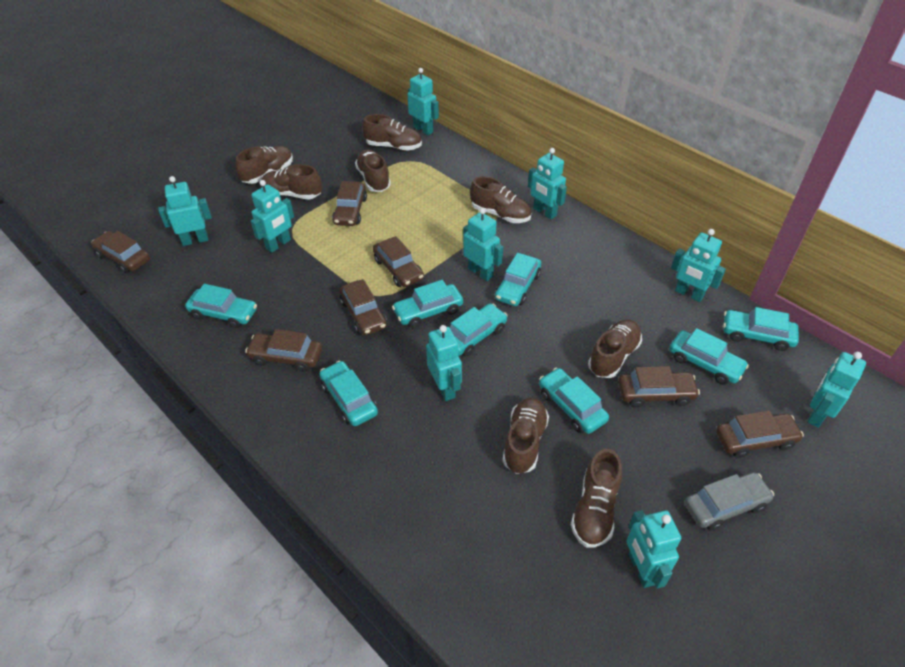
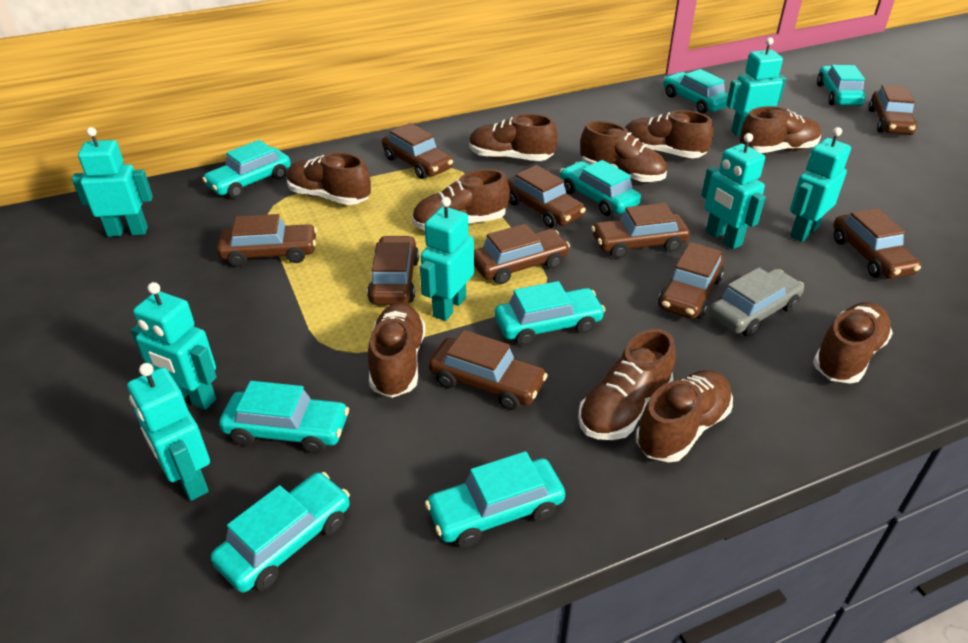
brown car: [91,231,150,273] [245,329,322,372] [332,181,367,226] [339,279,387,336] [373,236,424,287] [618,366,700,408] [716,411,804,458] = 7 -> [217,214,317,267] [367,236,419,305] [382,123,453,179] [429,330,548,410] [474,224,570,284] [508,165,586,228] [591,203,690,258] [658,242,724,319] [833,208,921,279] [869,85,917,135] = 10
brown shoe: [236,146,293,184] [261,164,322,200] [355,149,391,192] [362,114,422,151] [470,176,531,223] [502,398,549,474] [571,449,622,547] [588,320,642,378] = 8 -> [287,152,371,205] [368,303,426,398] [412,169,510,230] [469,114,558,161] [578,329,676,440] [580,121,667,183] [625,110,713,158] [636,370,733,463] [740,106,821,153] [813,302,893,384] = 10
turquoise robot: [158,176,212,246] [251,180,294,253] [407,68,439,135] [426,325,462,401] [463,208,503,281] [528,148,567,219] [626,510,681,589] [671,229,726,302] [807,352,866,428] = 9 -> [72,127,153,237] [127,363,210,501] [131,282,217,410] [420,197,474,321] [701,133,766,249] [726,37,786,136] [790,127,851,242] = 7

